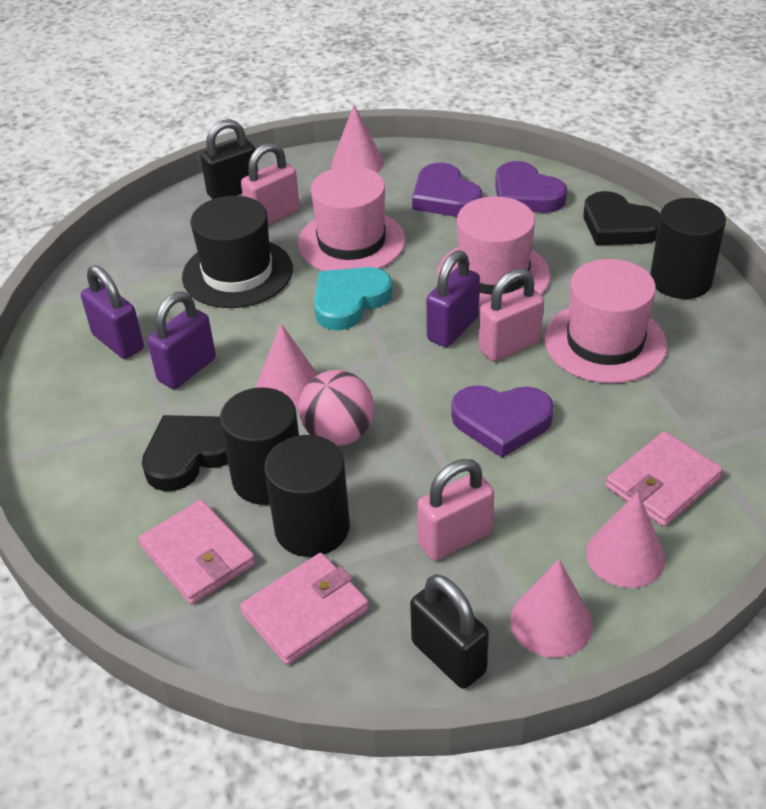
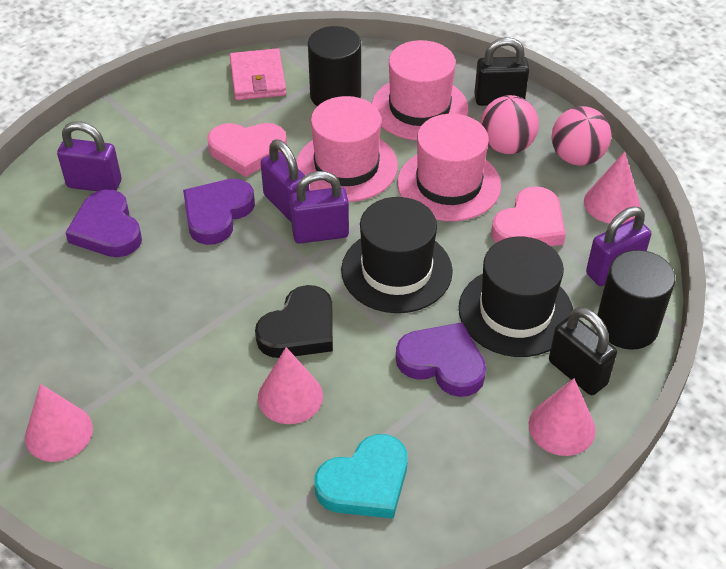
black cylinder: [220,387,299,505] [264,435,350,557] [650,198,726,299] = 3 -> [308,26,361,106] [597,250,675,350] = 2
black hat: [182,196,293,308] = 1 -> [341,197,453,313] [459,237,573,357] = 2
black heart: [142,415,228,491] [584,191,660,245] = 2 -> [255,285,333,358] = 1
pink ball: [299,370,375,446] = 1 -> [481,95,539,154] [551,106,611,165] = 2
pink heart: none = 0 -> [207,123,287,177] [492,186,566,246] = 2
pink padlock: [241,143,300,225] [417,459,494,561] [479,268,544,362] = 3 -> none = 0
pink wallet: [138,500,256,605] [240,553,369,665] [606,431,723,527] = 3 -> [230,48,286,100] = 1
purple padlock: [81,265,144,359] [147,292,216,389] [426,250,480,347] = 3 -> [57,121,122,191] [260,139,309,222] [290,171,349,244] [586,206,651,286] = 4

